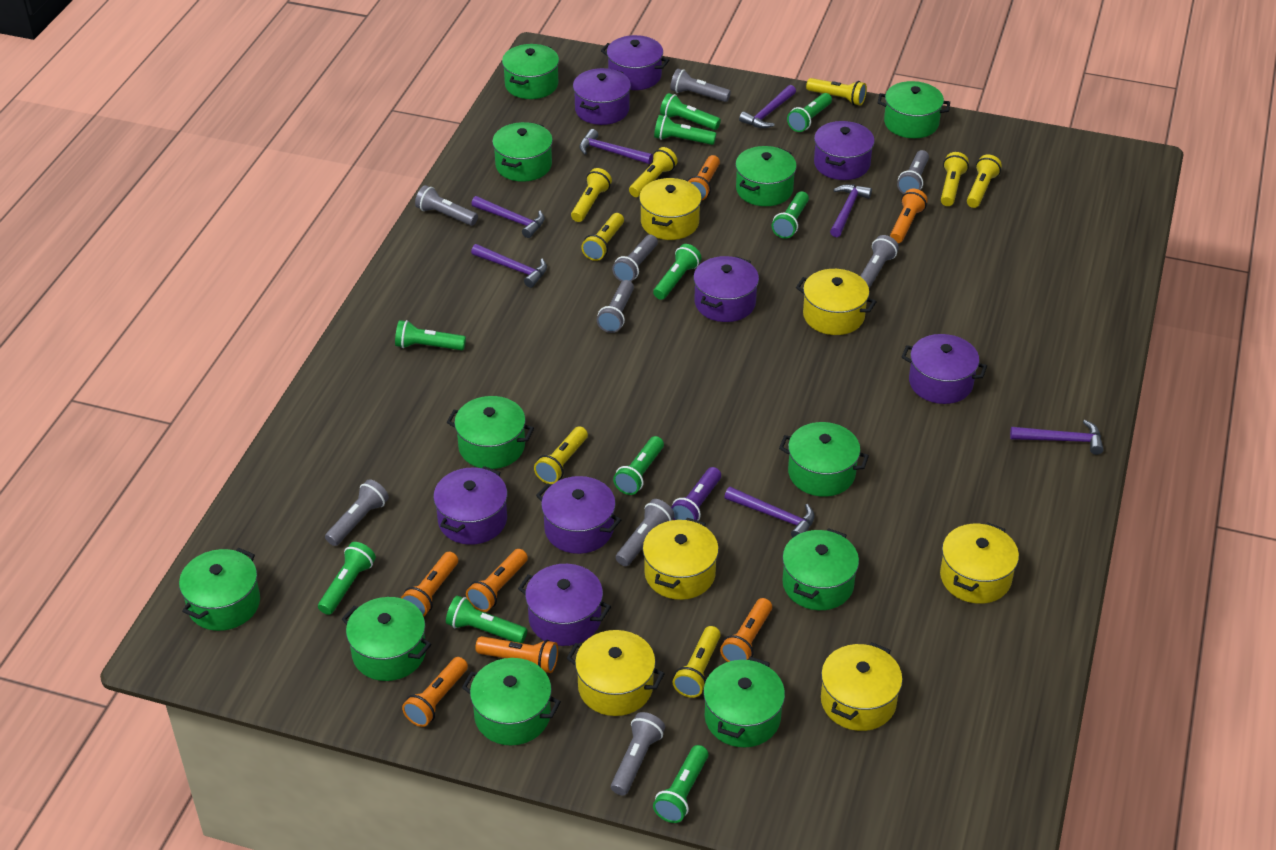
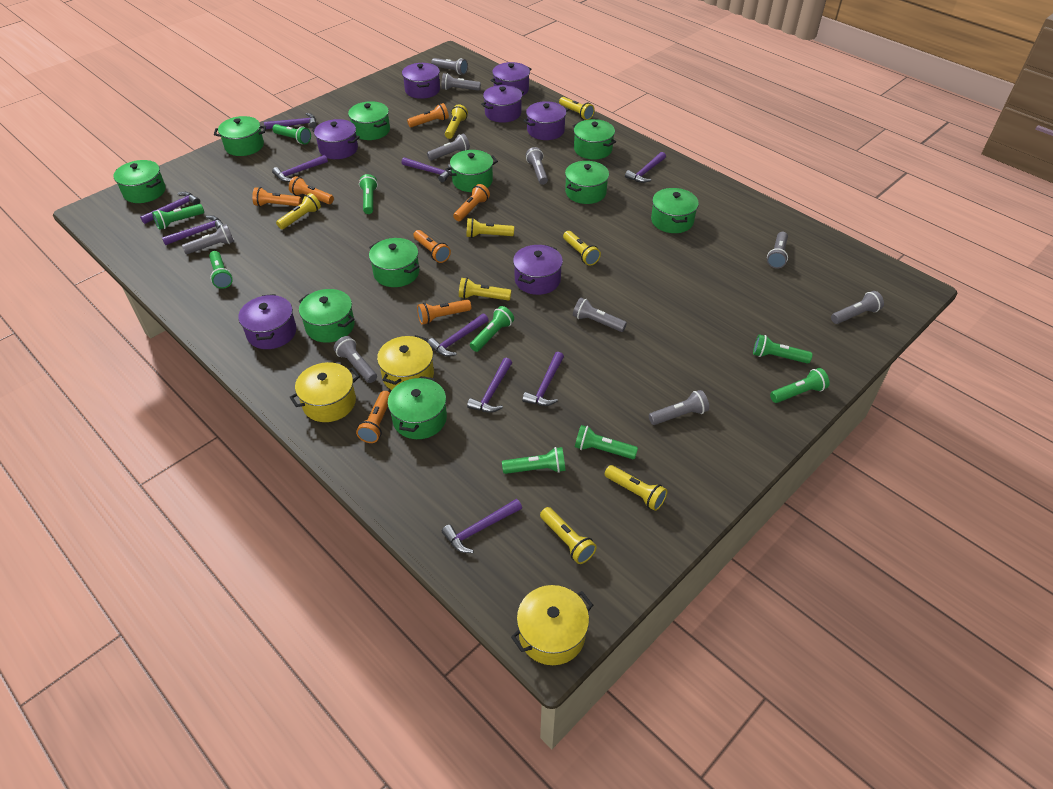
green flashlight: [318,542,376,615] [395,320,466,350] [446,595,527,643] [613,436,664,495] [653,244,701,300] [653,745,708,823] [654,115,716,145] [660,93,721,130] [772,191,809,239] [787,93,832,132] = 10 -> [152,204,204,230] [209,251,233,289] [272,124,311,144] [359,174,378,214] [470,306,514,352] [502,447,565,474] [575,425,638,459] [753,334,813,364] [770,368,830,403] = 9
green pot: [179,548,260,631] [342,597,432,681] [447,396,534,469] [462,658,561,745] [492,122,553,182] [502,44,559,99] [703,657,785,747] [735,146,797,206] [779,422,869,497] [782,528,859,610] [878,81,950,138] = 11 -> [114,160,166,203] [214,116,266,156] [299,289,355,343] [348,101,390,140] [369,238,420,287] [388,376,447,439] [445,150,498,192] [565,161,609,204] [573,119,616,160] [651,188,699,233] = 10
grey flashlight: [325,479,389,546] [415,185,478,226] [597,280,634,333] [611,712,665,795] [612,235,658,282] [616,499,675,566] [670,69,731,102] [860,235,899,289] [897,150,929,194] = 9 -> [182,224,234,254] [334,336,377,383] [427,134,470,161] [431,58,468,75] [441,73,481,91] [526,147,548,185] [573,298,627,332] [649,390,709,425] [767,232,788,269] [831,291,884,324] = 10
purple flashlight: [671,467,721,521] = 1 -> none = 0
purple hammer: [471,196,545,238] [471,244,547,288] [579,129,653,164] [724,487,815,537] [739,85,796,128] [830,184,872,237] [1010,420,1104,455] = 7 -> [140,192,200,224] [162,216,224,245] [264,113,317,129] [272,155,328,182] [402,158,452,182] [427,314,488,356] [442,499,522,553] [467,358,512,413] [522,352,564,406] [625,152,666,183] = 10
purple pot: [433,466,507,545] [518,564,611,646] [536,476,621,554] [573,68,631,125] [601,35,669,90] [693,256,759,322] [814,121,874,180] [901,334,987,404] = 8 -> [238,294,296,349] [312,119,360,159] [402,63,440,99] [481,85,524,123] [491,62,532,96] [513,245,563,295] [523,101,569,140] = 7
yellow pot: [567,630,665,716] [639,178,702,240] [643,518,719,600] [796,269,877,335] [821,642,903,731] [940,522,1019,604] = 6 -> [289,362,360,422] [377,335,434,390] [511,585,593,665] = 3

